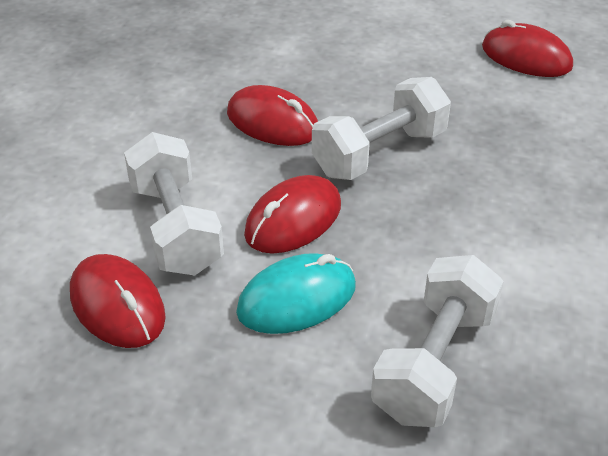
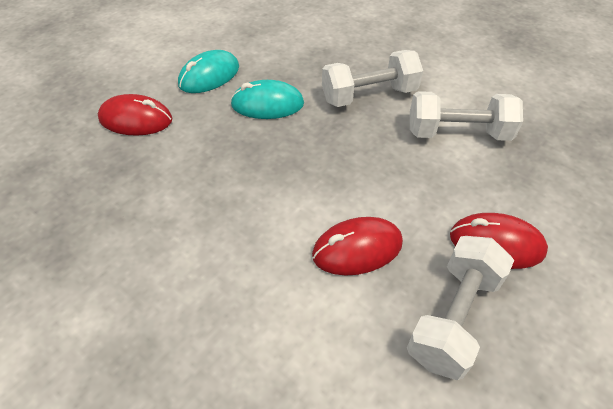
red mouse: [70,254,166,348] [227,85,318,146] [244,175,341,254] [482,20,573,77] = 4 -> [98,94,172,136] [312,217,403,276] [450,213,548,269] = 3
turquoise mouse: [236,253,356,334] = 1 -> [178,50,239,93] [230,80,304,119] = 2

